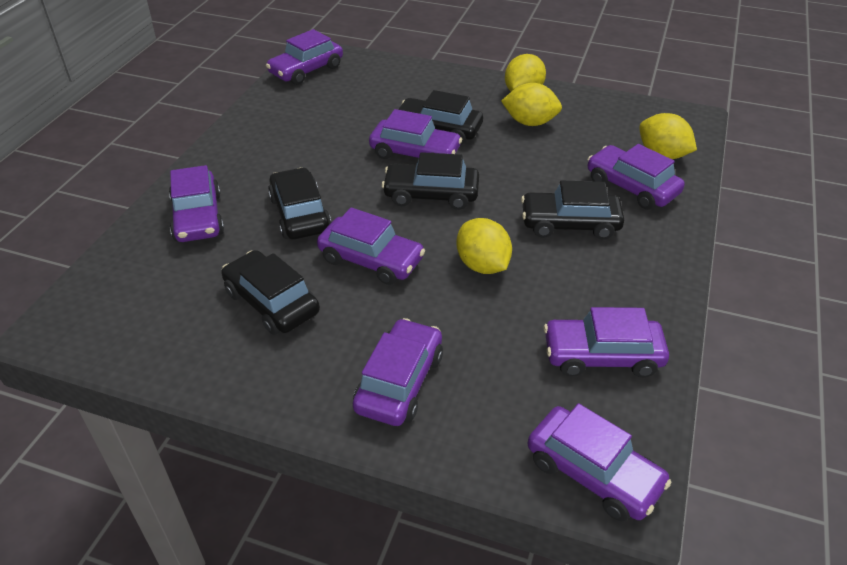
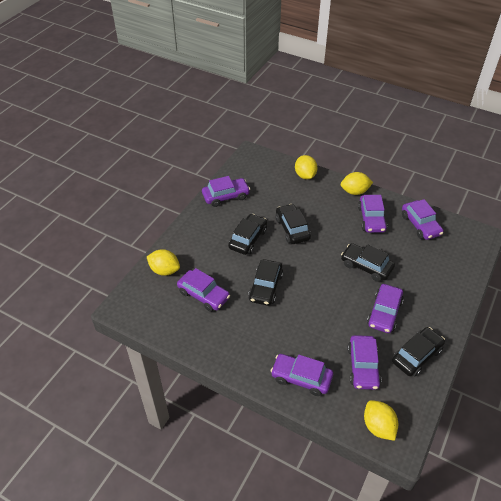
purple car: [169,165,224,242] [266,29,343,85] [317,208,425,285] [353,318,443,426] [369,109,462,159] [528,403,672,522] [544,307,669,377] [587,144,685,210] = 8 -> [177,268,230,312] [202,176,250,207] [271,354,333,396] [348,335,381,390] [358,195,387,233] [367,284,404,333] [402,199,444,240] = 7

